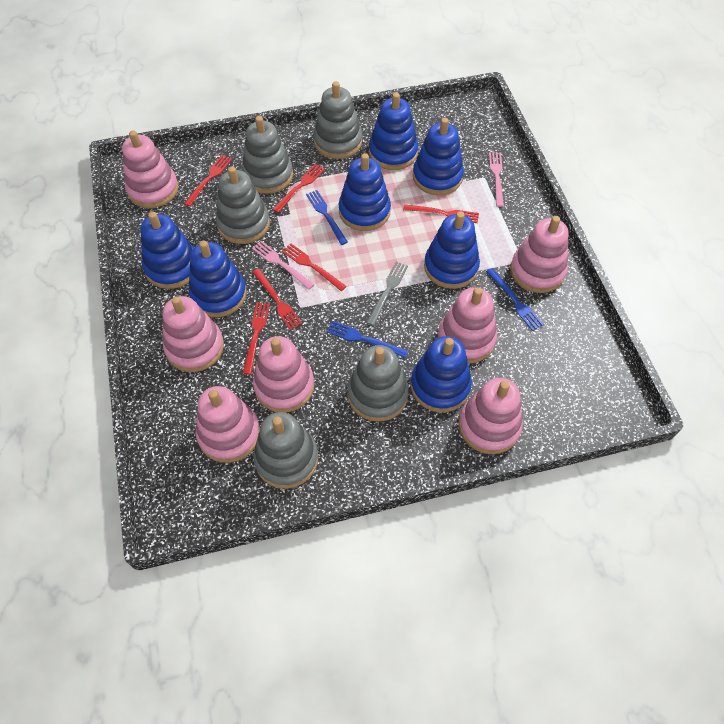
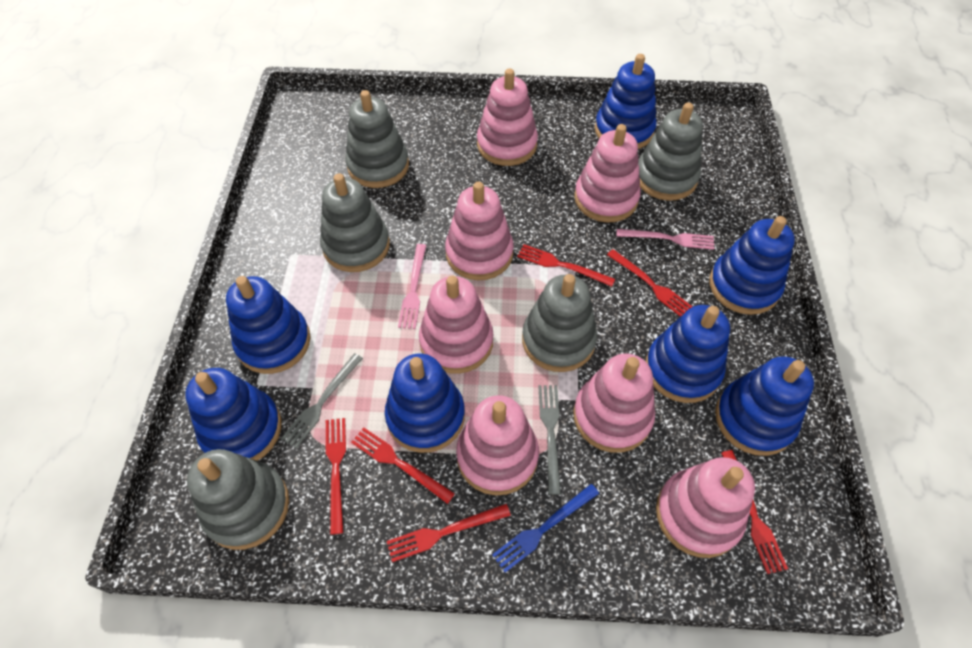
blue fork: [306,190,348,245] [327,321,409,358] [486,268,544,331] = 3 -> [492,484,599,573] = 1
grey fork: [367,262,408,326] = 1 -> [281,353,363,449] [538,385,561,495] = 2

